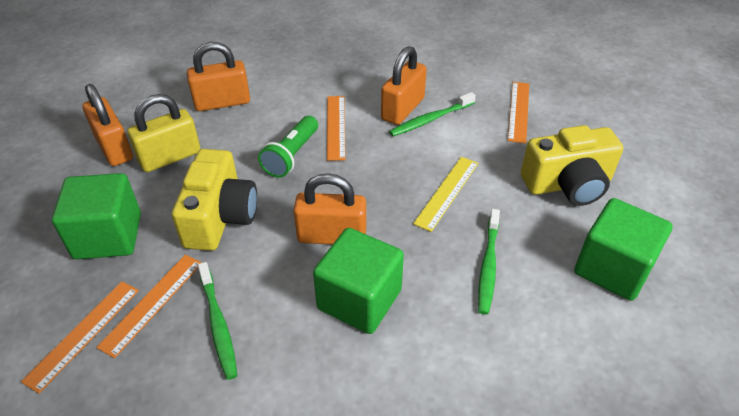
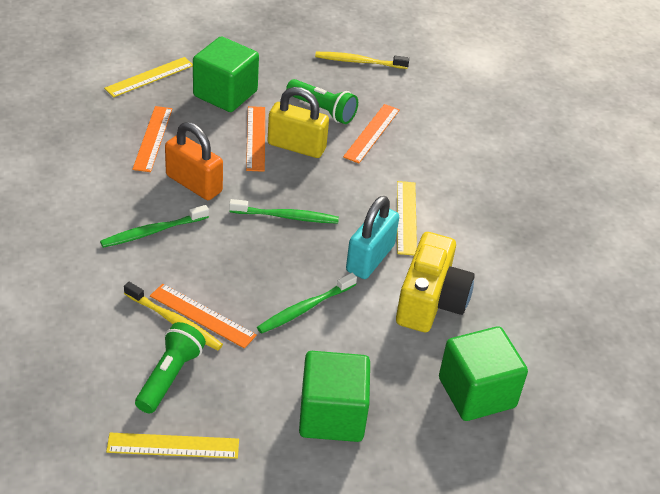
green flashlight: [258,116,318,178] = 1 -> [135,322,206,413] [286,79,358,124] = 2
orange padlock: [82,84,133,166] [187,42,250,111] [293,173,366,245] [381,46,427,125] = 4 -> [165,122,223,200] = 1
turquoise padlock: none = 0 -> [346,196,399,279] = 1
yellow camera: [172,149,257,251] [521,125,623,206] = 2 -> [396,232,475,332] = 1
yellow ruler: [413,157,478,232] = 1 -> [104,57,193,97] [106,433,239,459] [397,181,417,255] = 3
yellow toothbrush: none = 0 -> [124,282,223,351] [315,52,409,69] = 2

